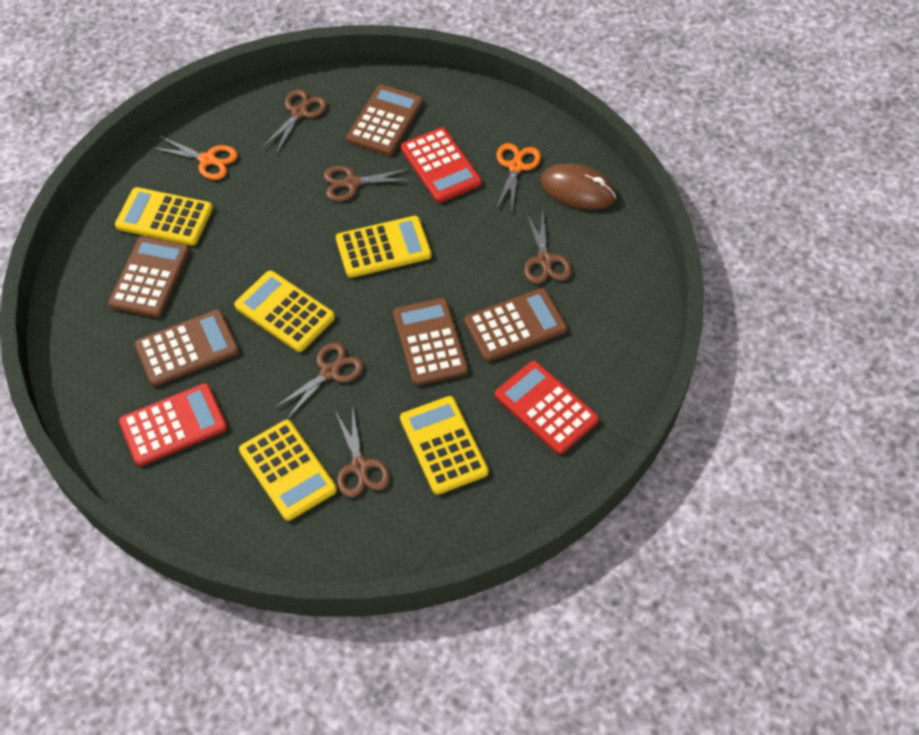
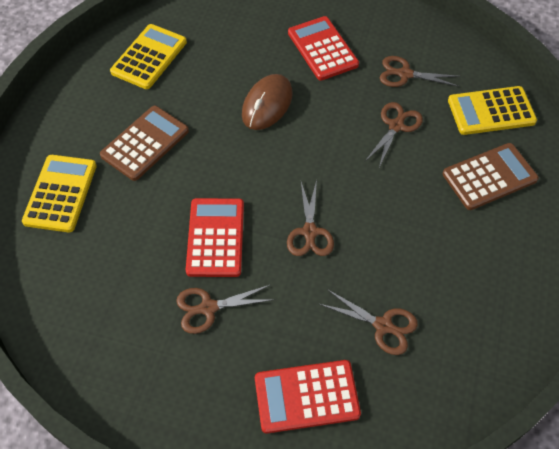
brown calculator: [108,236,190,317] [135,310,239,386] [346,85,423,156] [393,298,468,385] [464,288,567,361] = 5 -> [100,106,189,181] [443,143,539,210] = 2
orange scissors: [152,136,238,180] [496,143,541,210] = 2 -> none = 0
yellow calculator: [115,187,213,246] [234,271,335,352] [239,420,337,521] [336,216,432,278] [400,396,489,495] = 5 -> [22,155,97,233] [110,24,187,89] [448,86,537,135] = 3

